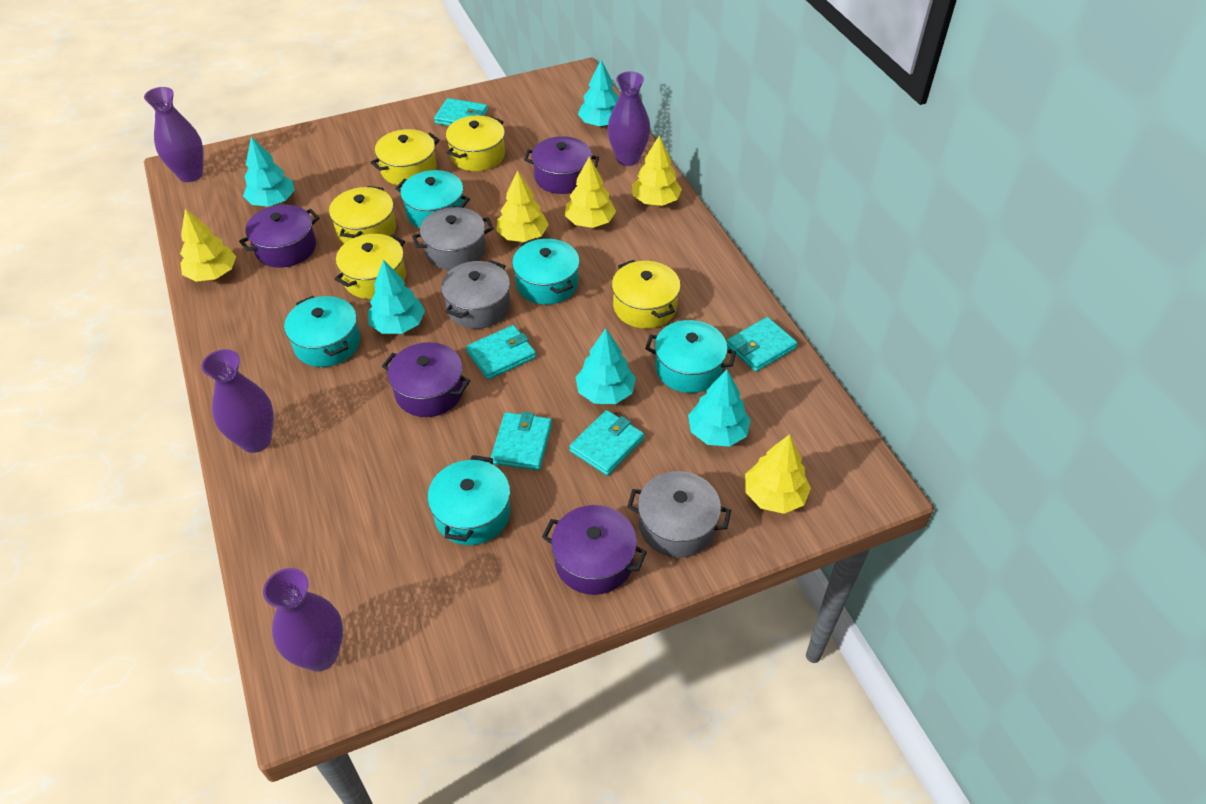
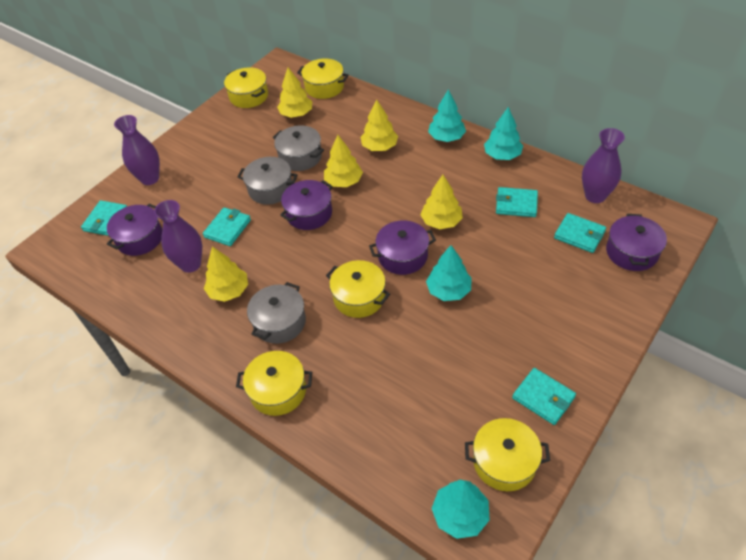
purple vase: [144,87,204,182] [201,349,274,453] [263,568,343,671] [607,71,651,166] = 4 -> [114,115,160,185] [154,200,202,273] [582,128,625,203] = 3
turquoise pot: [284,296,360,367] [395,170,470,228] [427,455,511,545] [512,238,580,304] [645,320,736,393] = 5 -> none = 0
turquoise tree: [243,136,295,207] [368,260,425,334] [576,328,636,404] [578,60,619,127] [688,370,751,447] = 5 -> [426,245,472,301] [428,90,466,142] [432,479,490,539] [484,107,523,160] = 4

